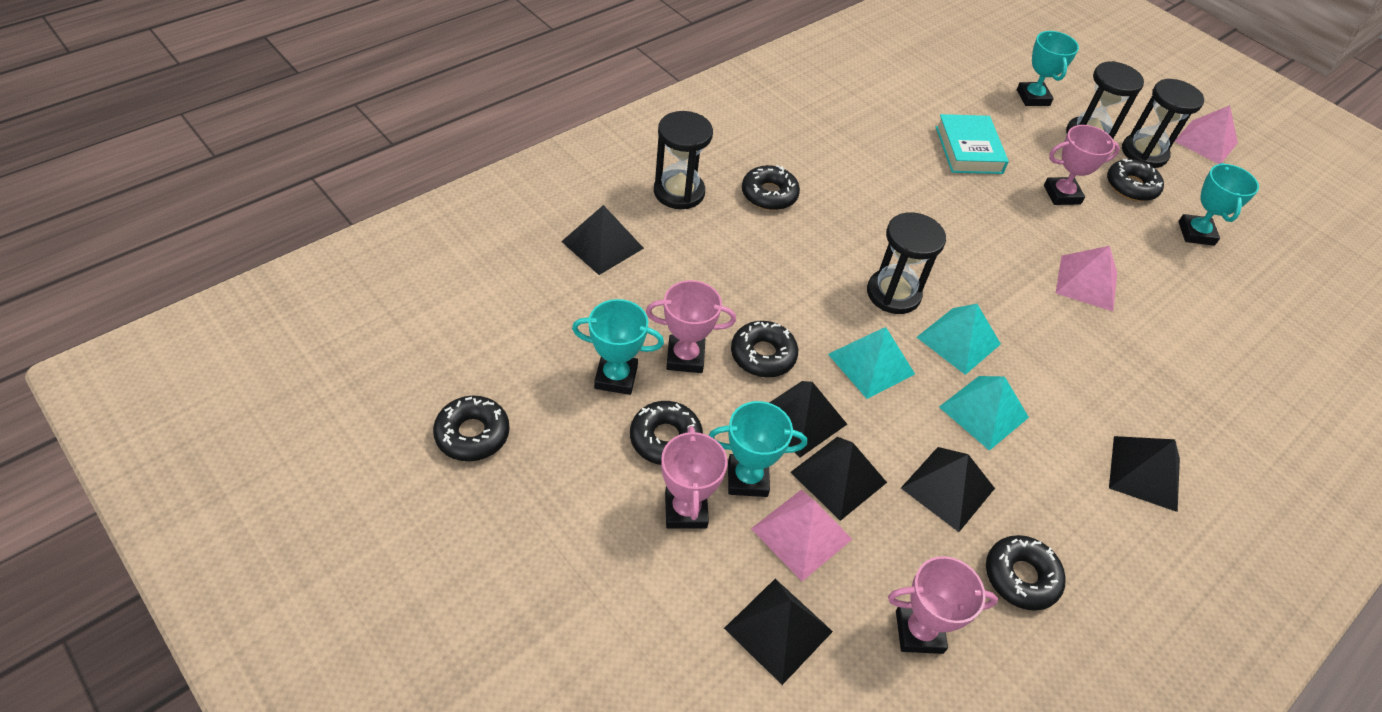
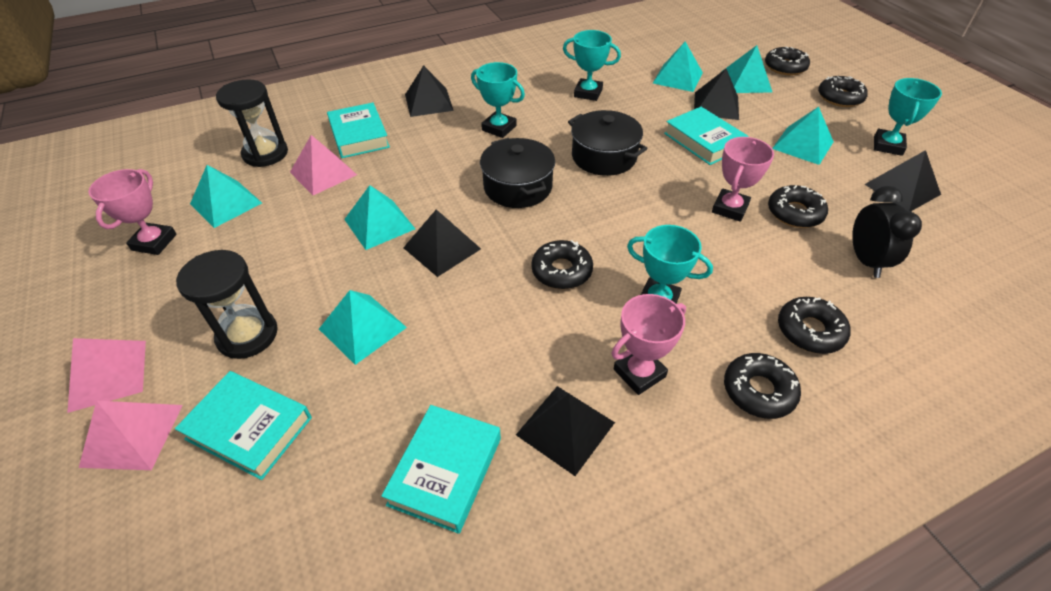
black clock: none = 0 -> [852,186,922,278] = 1
black hourglass: [654,111,713,209] [867,212,946,314] [1066,61,1144,140] [1122,79,1204,168] = 4 -> [176,250,278,359] [216,79,288,167] = 2
black pot: none = 0 -> [480,138,555,208] [568,110,648,176] = 2
black pyramid: [561,205,644,275] [724,579,833,685] [769,381,847,458] [790,437,887,521] [901,447,995,532] [1109,436,1180,512] = 6 -> [404,209,481,277] [405,65,454,117] [516,386,615,476] [694,69,739,120] [864,150,941,211] = 5
pink trophy: [646,280,736,373] [661,426,728,529] [888,556,998,654] [1044,125,1120,205] = 4 -> [88,169,177,255] [612,294,686,395] [712,137,774,222] = 3
turquoise book: [936,114,1009,174] = 1 -> [175,371,312,480] [327,103,390,158] [381,405,501,534] [664,107,749,165] = 4
turquoise pyramid: [828,327,915,399] [917,304,1001,375] [939,376,1029,451] = 3 -> [190,165,262,228] [319,290,407,365] [344,185,415,250] [653,42,703,92] [721,45,772,93] [772,107,834,165] = 6

